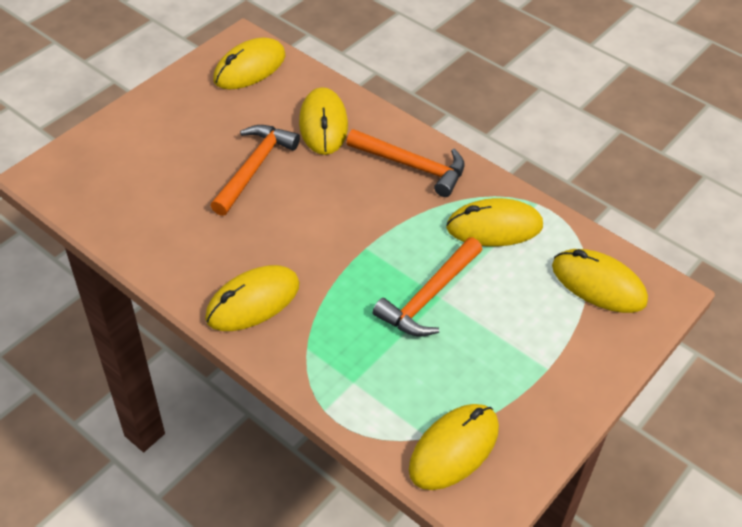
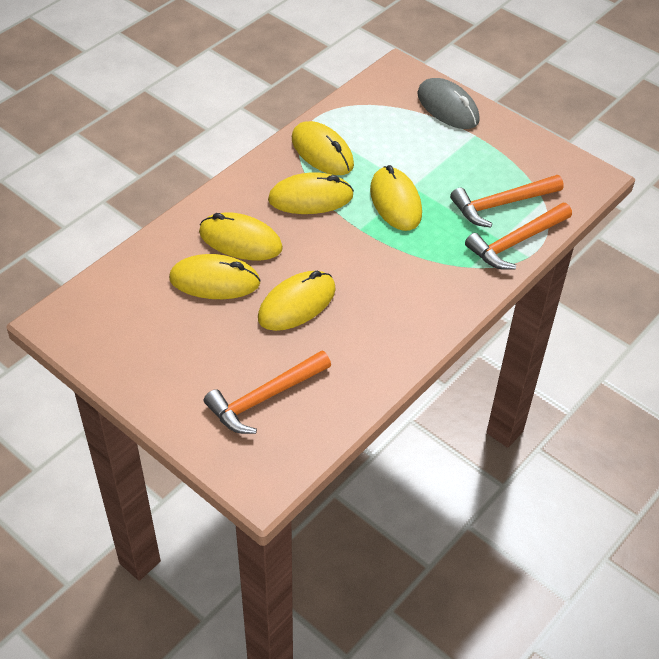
grey mouse: none = 0 -> [417,78,480,129] = 1

